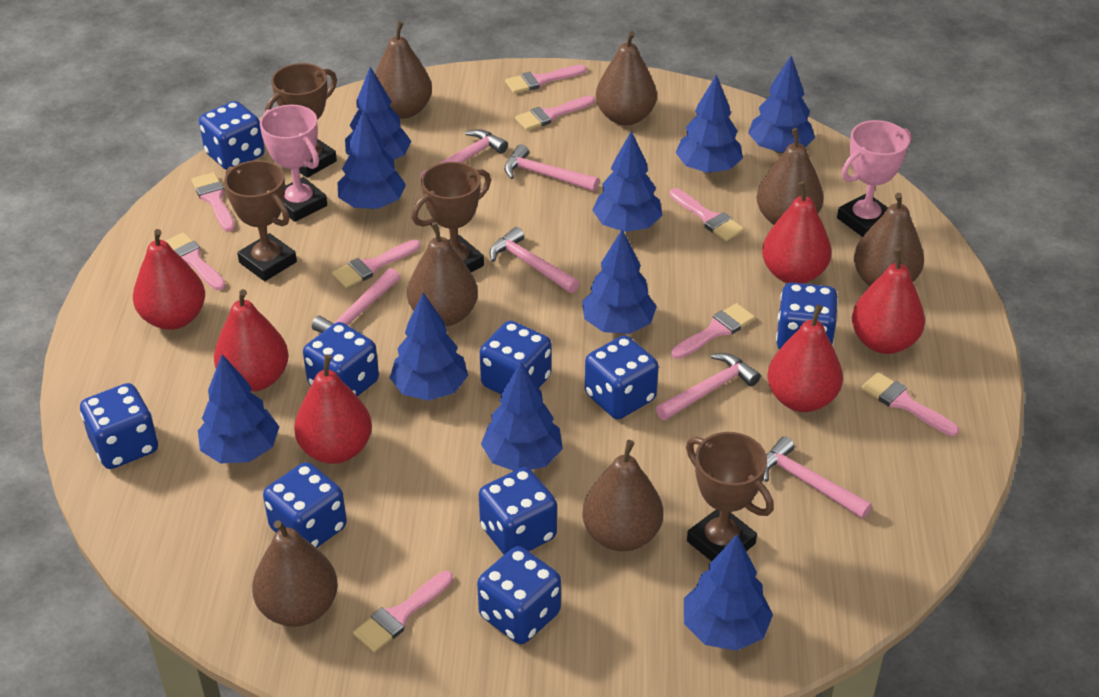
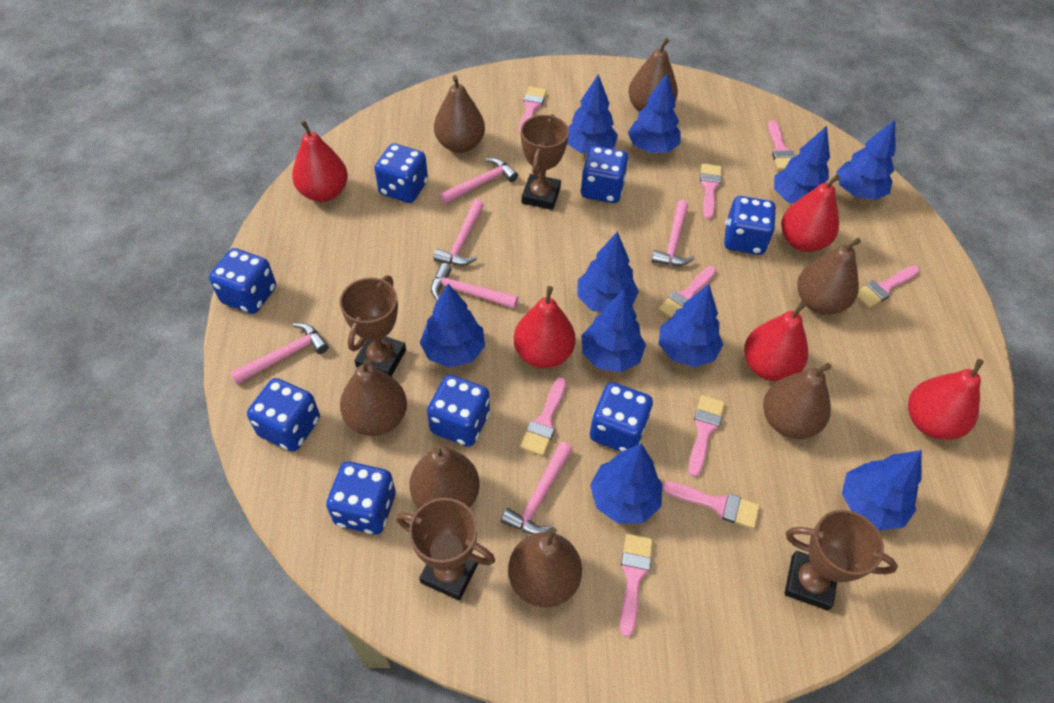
blue dice: [80,383,158,469] [199,101,265,170] [263,462,347,548] [303,322,379,396] [477,546,561,644] [479,467,557,555] [480,321,552,395] [585,335,659,419] [776,282,838,350] = 9 -> [209,248,276,314] [247,378,320,452] [326,461,396,535] [374,143,428,203] [427,375,490,447] [581,146,629,203] [590,382,653,452] [724,196,776,255] = 8
pink trophy: [260,105,327,222] [837,120,912,237] = 2 -> none = 0
red pear: [133,229,205,330] [214,289,289,392] [294,354,372,464] [762,181,832,284] [767,305,843,412] [852,248,925,354] = 6 -> [292,120,348,202] [514,286,576,368] [744,301,808,382] [781,174,840,252] [908,359,984,440] = 5

